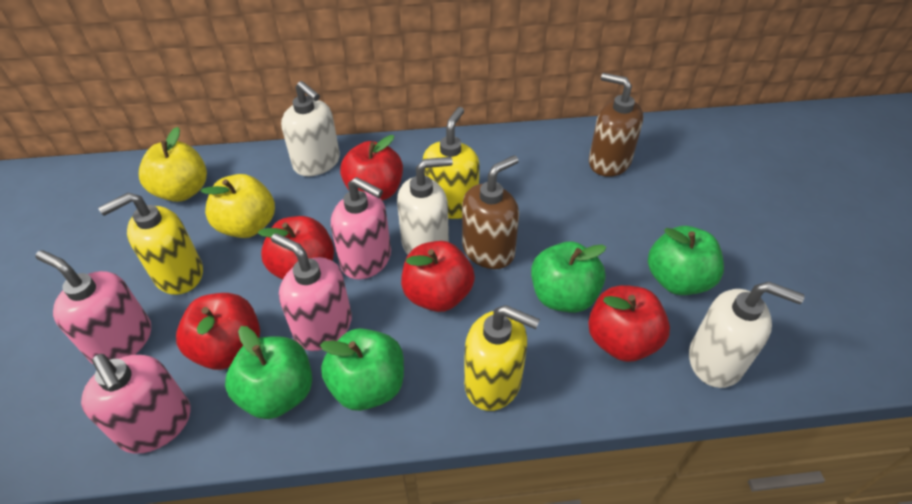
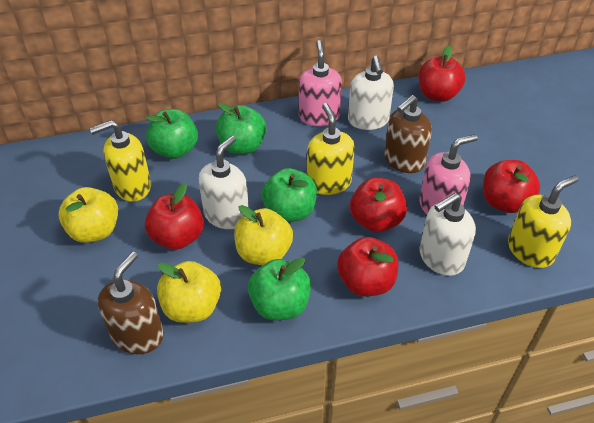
pink soap dispenser: [36,250,151,364] [81,354,191,454] [271,233,352,351] [331,177,391,279] = 4 -> [299,40,342,126] [419,134,478,214] = 2
yellow apple: [139,127,207,202] [201,174,275,238] = 2 -> [58,187,118,243] [157,261,221,323] [234,205,293,265] = 3

